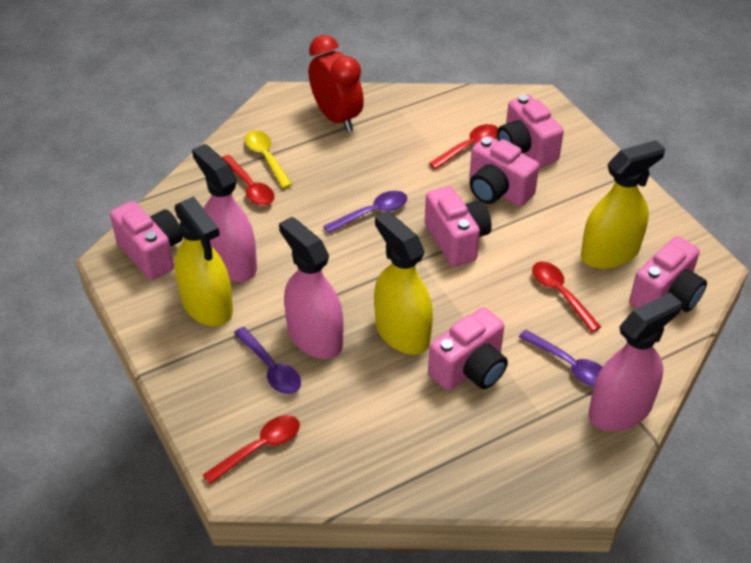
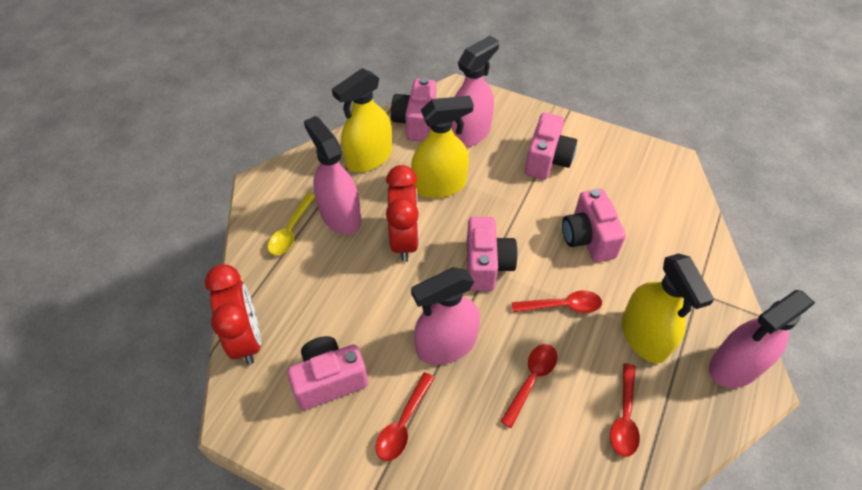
pink camera: [110,201,183,280] [425,186,492,267] [428,307,508,391] [469,136,539,207] [497,95,564,168] [629,236,707,312] = 6 -> [287,336,368,410] [391,77,436,142] [467,217,518,291] [525,113,577,180] [562,189,626,262] = 5
pink spray bottle: [192,144,257,282] [279,217,344,359] [589,293,682,432] = 3 -> [304,116,361,235] [411,267,480,365] [452,36,499,148] [709,290,815,388] = 4
purple spoon: [234,327,301,394] [323,191,407,234] [519,330,602,387] = 3 -> none = 0
red clock: [309,35,364,132] = 1 -> [205,264,261,365] [386,165,419,262] = 2

